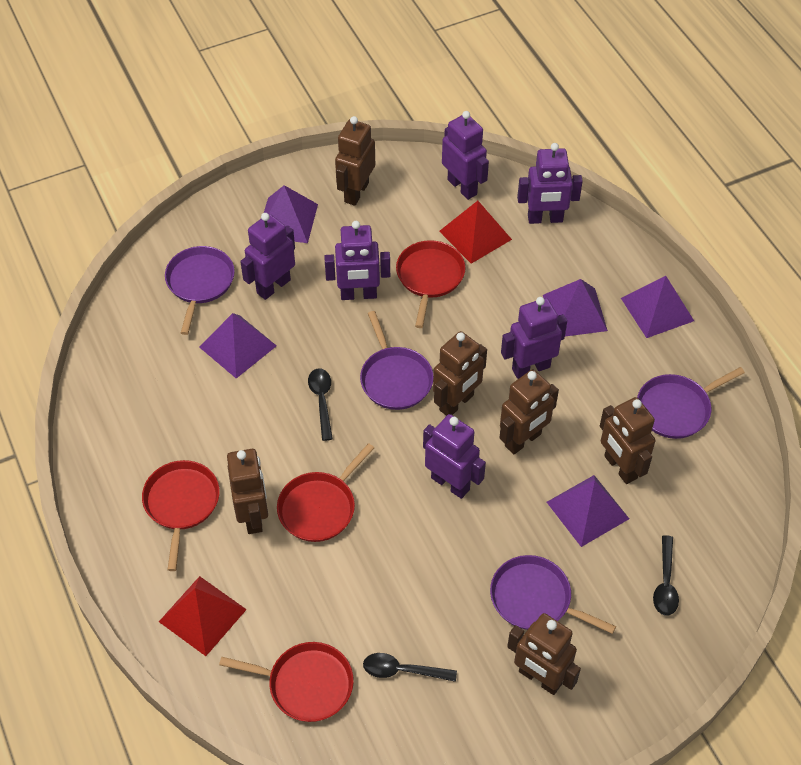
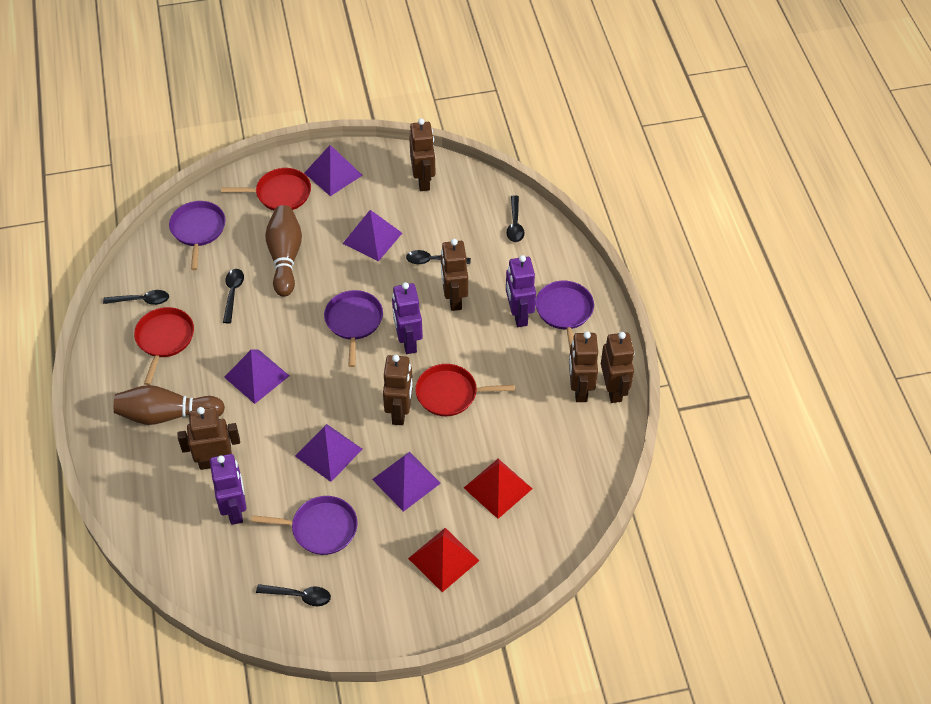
black spoon: [308,368,333,441] [363,653,457,682] [653,535,679,616] = 3 -> [103,290,169,305] [223,269,244,324] [256,584,331,606] [406,250,471,264] [507,195,524,242] = 5
brown bowling pin: none = 0 -> [114,385,225,425] [265,205,302,297] = 2
purple robot: [240,213,295,300] [324,221,390,300] [423,414,486,499] [442,111,489,200] [501,297,567,379] [517,143,583,224] = 6 -> [210,454,246,525] [392,282,423,354] [506,255,536,327] = 3
red pan: [142,460,220,571] [219,642,354,722] [277,443,374,542] [396,240,465,328] = 4 -> [134,307,194,385] [221,168,311,210] [415,364,515,416] = 3

